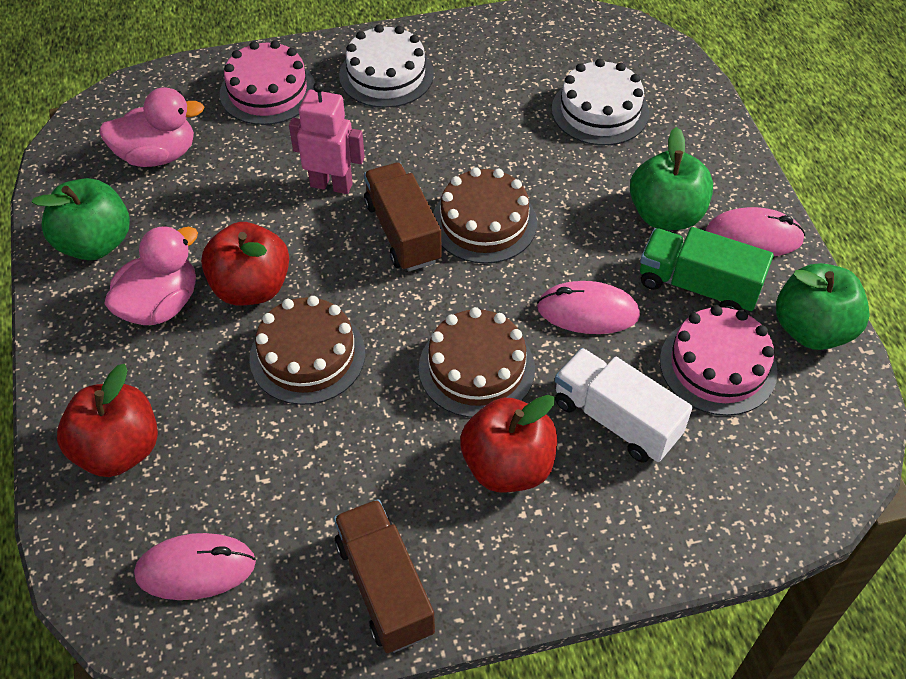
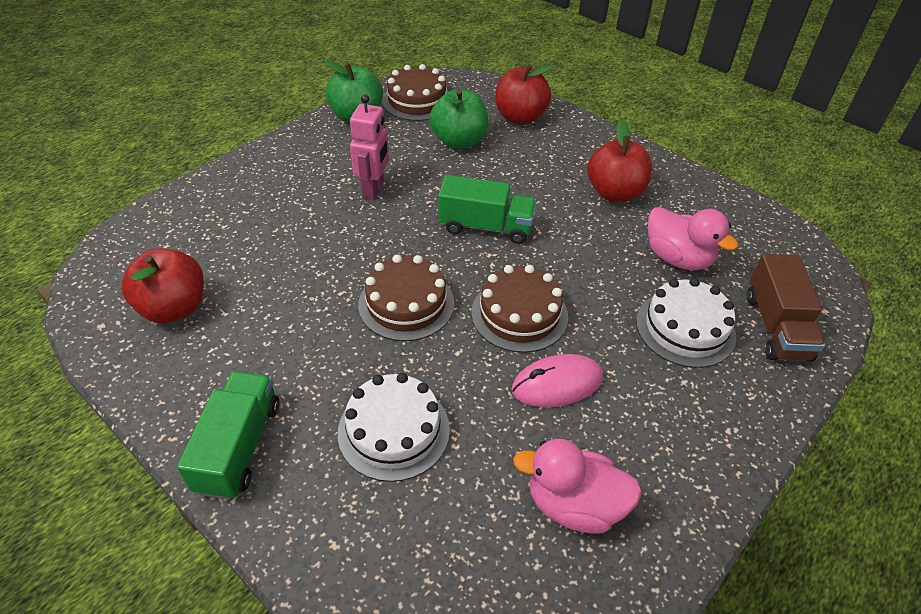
brown truck: [334,499,435,653] [364,162,442,272] = 2 -> [747,254,825,362] = 1
green apple: [31,178,130,260] [630,127,713,230] [776,263,870,350] = 3 -> [324,60,383,123] [429,89,488,149] = 2
green truck: [640,227,774,311] = 1 -> [177,371,279,500] [438,175,536,244] = 2
pink cake: [220,40,315,125] [660,305,778,416] = 2 -> none = 0
pink mouse: [134,533,256,600] [537,281,640,334] [706,207,805,256] = 3 -> [512,354,603,407] = 1
white truck: [555,348,693,463] = 1 -> none = 0

